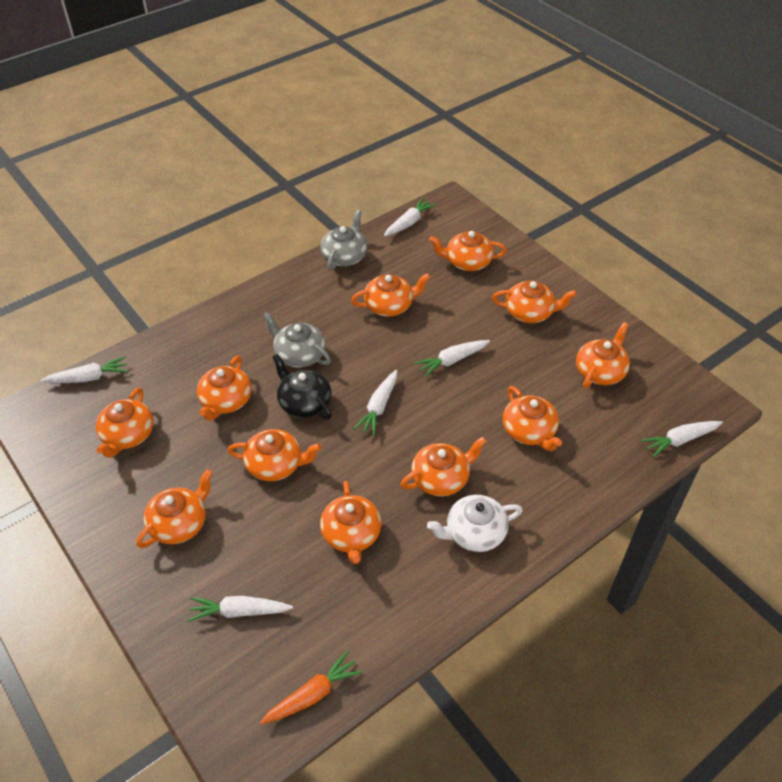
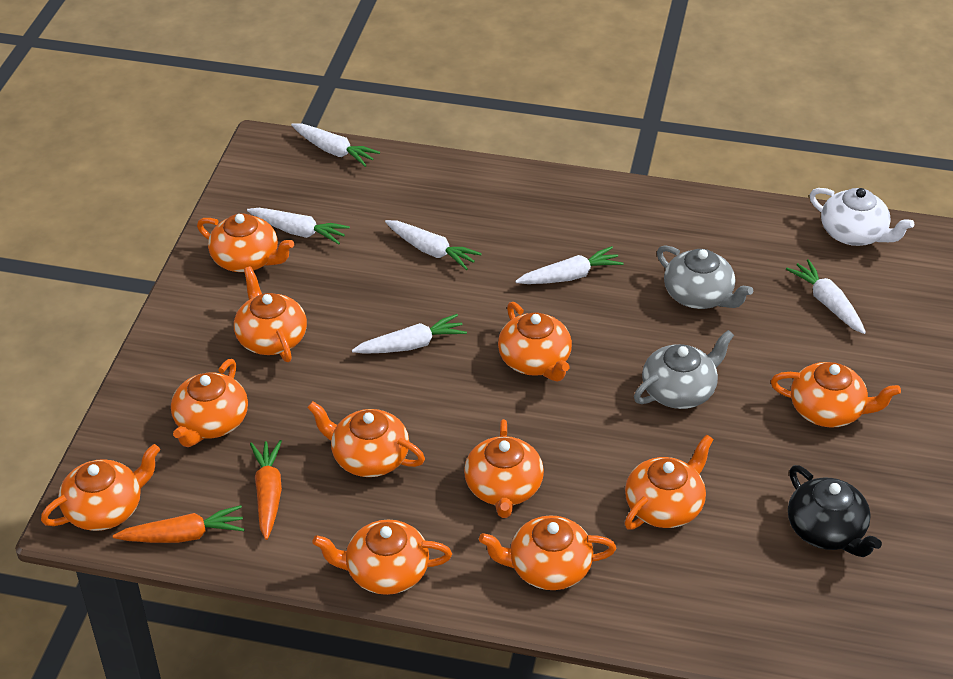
orange carrot: [260,651,362,725] = 1 -> [113,505,245,543] [250,440,282,540] = 2

